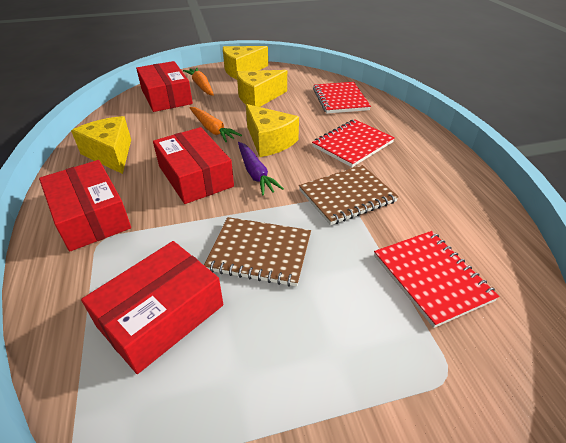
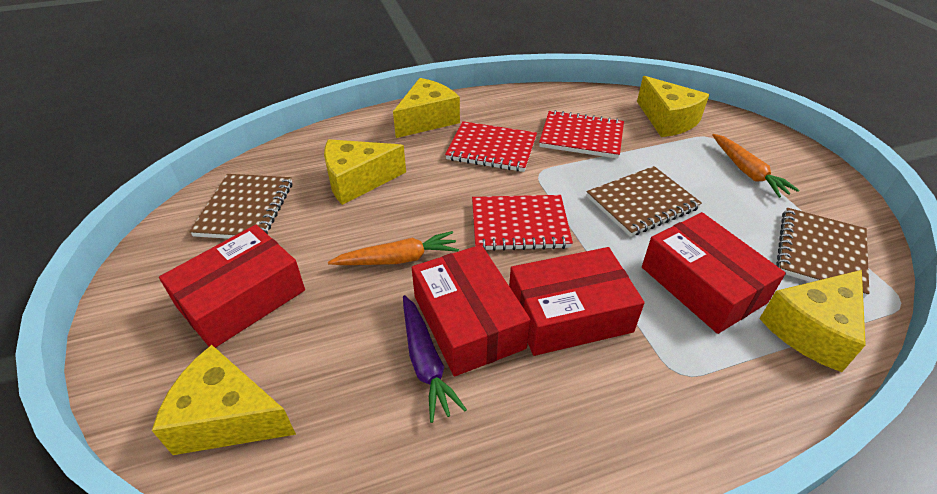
brown notebook: [204,217,311,287] [299,165,399,225] = 2 -> [189,174,292,239] [587,166,702,237] [776,208,869,298] = 3
yellow cheese: [71,116,131,174] [223,46,268,80] [237,70,287,107] [246,104,299,157] = 4 -> [152,345,296,455] [324,139,406,205] [393,78,460,138] [637,76,709,137] [759,270,866,372] = 5

